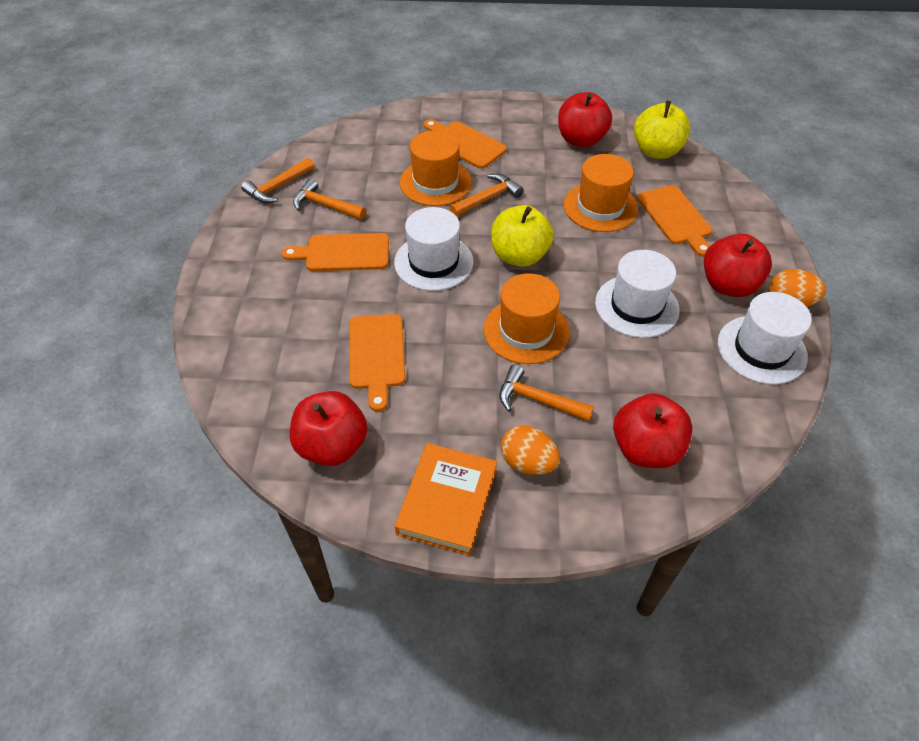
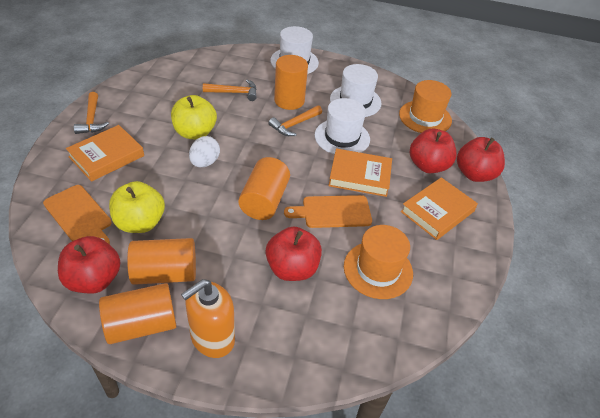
orange book: [395,443,497,556] = 1 -> [66,125,144,182] [328,148,392,197] [401,177,478,240] = 3
orange cutting board: [282,233,389,271] [349,314,405,412] [424,119,507,169] [637,185,713,257] = 4 -> [43,185,112,244] [284,195,372,228] = 2
orange cylinder: none = 0 -> [99,283,176,344] [127,238,196,285] [238,157,290,220] [274,55,308,110] = 4
orange egg: [501,425,560,475] [769,269,826,307] = 2 -> none = 0
orange hammer: [241,158,315,203] [293,178,366,220] [450,174,524,217] [500,365,594,422] = 4 -> [74,92,109,134] [203,80,257,101] [269,105,322,136] = 3
orange hat: [400,130,472,206] [484,273,570,364] [564,154,638,232] = 3 -> [344,225,413,299] [399,80,452,133] = 2
orange soap dispenser: none = 0 -> [181,279,235,358] = 1
white egg: none = 0 -> [189,136,220,167] = 1

